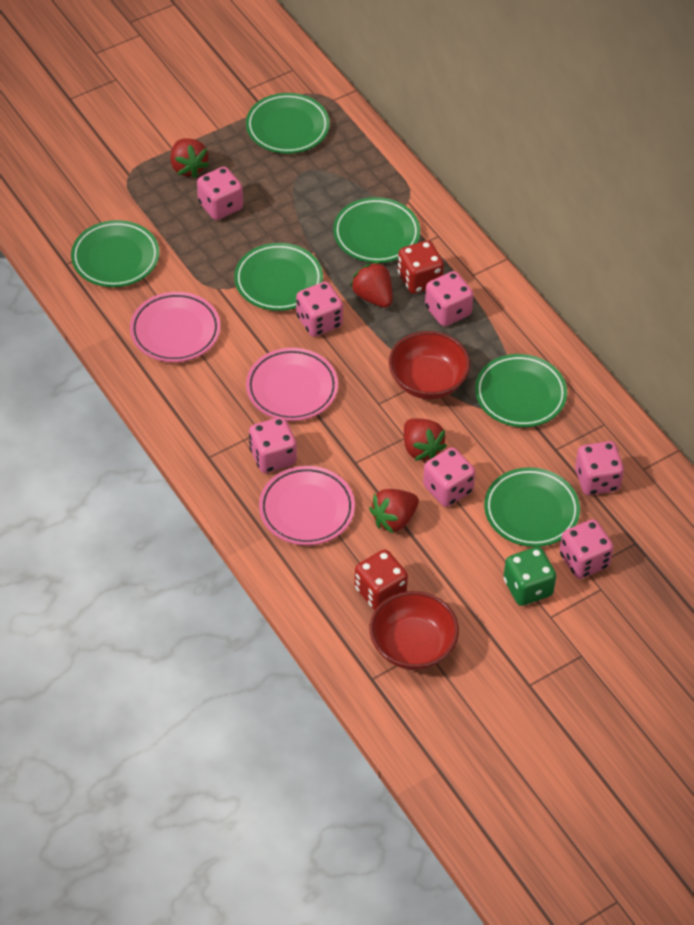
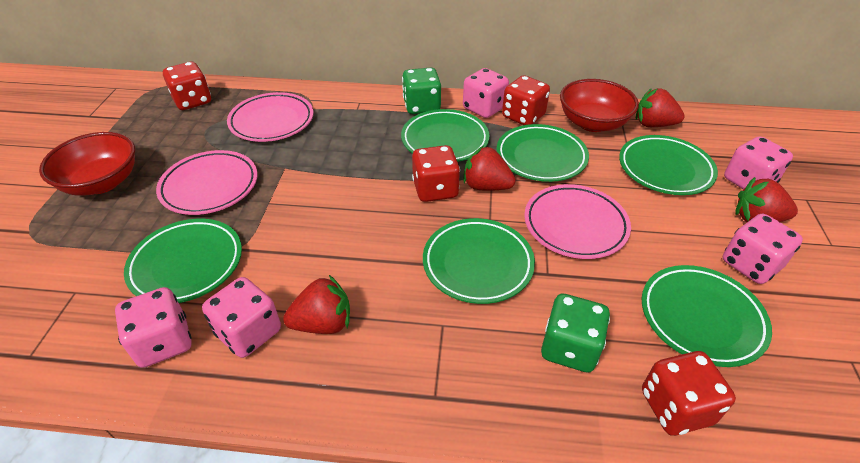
green dice: [503,547,556,606] = 1 -> [402,68,441,114] [541,294,610,372] = 2
pink dice: [197,167,243,220] [249,417,297,473] [296,282,343,337] [423,447,475,507] [425,271,474,326] [559,519,614,579] [575,441,624,495] = 7 -> [115,287,192,368] [202,277,281,358] [463,68,509,118] [723,214,803,284] [724,136,793,190] = 5
red dice: [354,549,408,610] [398,240,444,294] = 2 -> [163,62,211,110] [412,145,460,202] [502,75,550,125] [642,351,736,436] = 4

